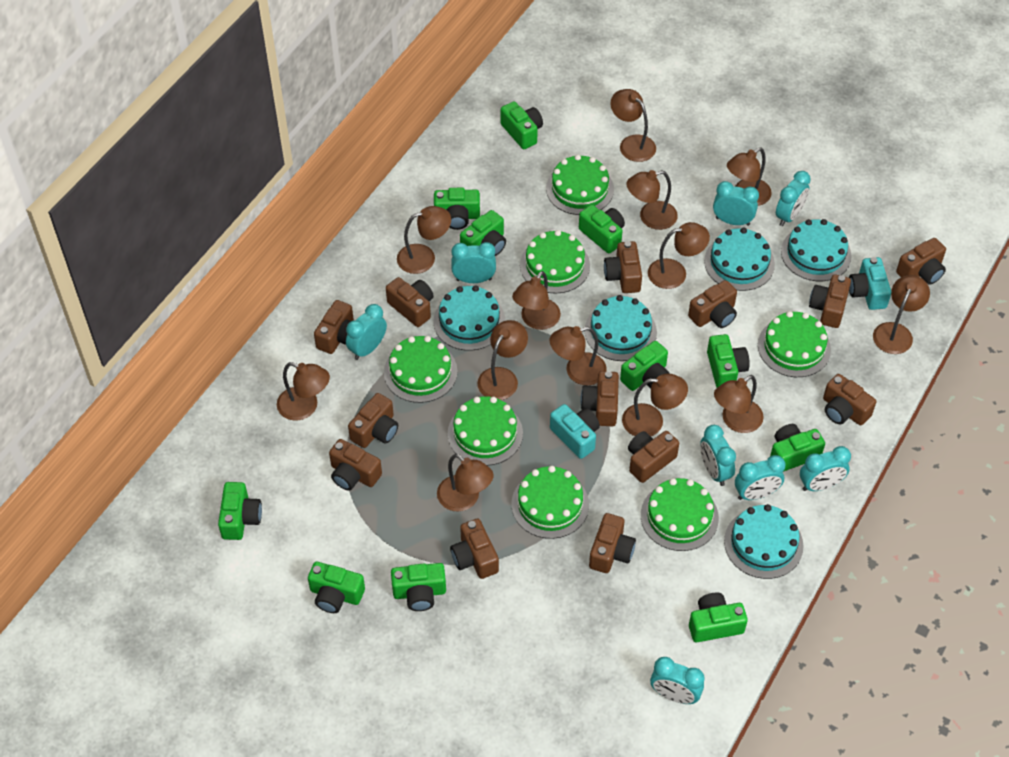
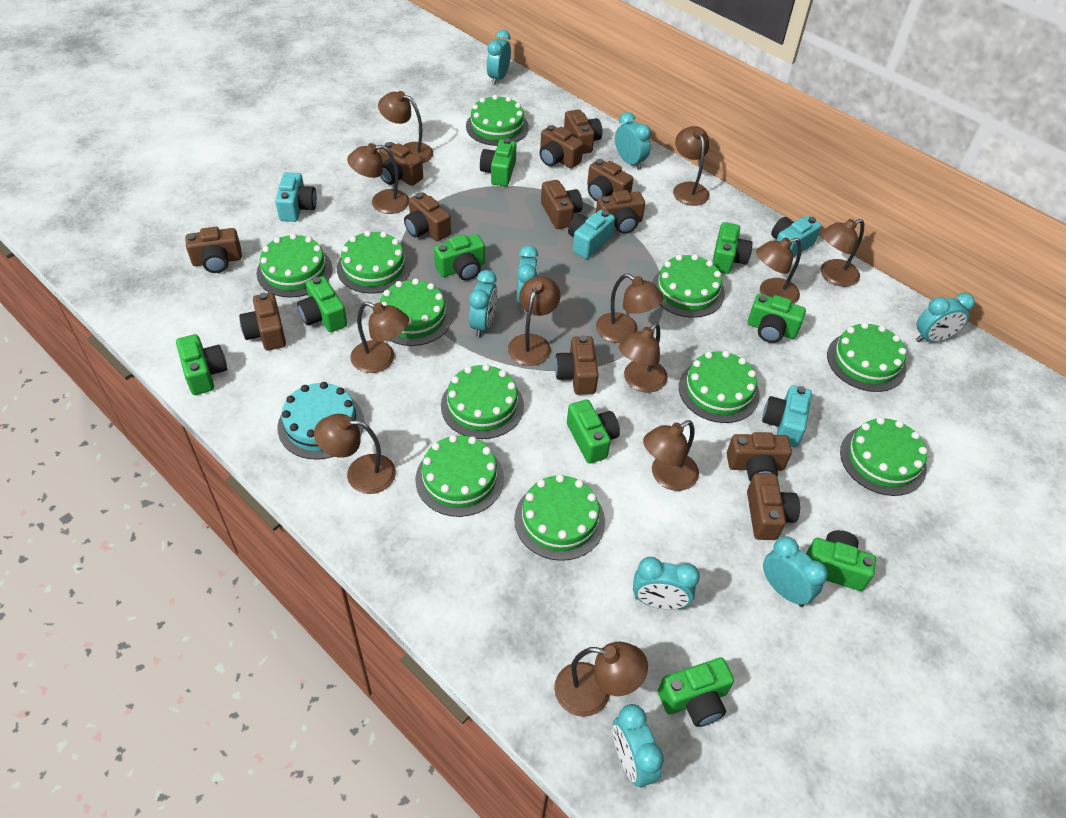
brown camera: [314,300,354,354] [329,439,382,491] [348,393,398,448] [386,277,433,327] [450,519,499,579] [581,371,619,427] [589,513,636,573] [604,241,642,293] [628,431,679,483] [688,280,737,328] [809,274,851,328] [823,374,876,426] [896,238,946,285] = 13 -> [185,227,242,273] [239,293,286,351] [379,142,423,186] [404,192,451,241] [539,125,583,168] [541,180,583,229] [555,335,599,395] [564,109,602,154] [587,159,633,201] [596,190,645,234] [727,432,792,482] [747,473,800,540] = 12
brown lamp: [277,362,330,421] [397,206,451,274] [437,454,494,512] [477,320,528,400] [512,271,561,330] [550,326,607,385] [610,89,656,162] [622,374,688,436] [626,170,678,230] [648,222,710,289] [714,375,764,433] [727,147,772,206] [873,275,930,354] = 13 -> [314,414,396,494] [347,143,409,214] [350,302,409,373] [378,91,433,163] [508,276,560,366] [554,642,648,717] [596,274,663,343] [619,322,668,393] [643,420,699,491] [673,126,709,206] [756,237,802,304] [821,219,864,287] = 12
green cake: [384,336,458,403] [448,396,523,466] [511,466,589,539] [520,230,590,294] [546,155,614,215] [641,478,719,551] [758,311,831,377] = 7 -> [257,233,332,297] [337,231,411,294] [380,278,452,346] [415,435,504,517] [441,364,524,439] [466,95,529,146] [514,474,605,561] [652,254,725,318] [679,351,760,423] [827,322,907,392] [840,417,927,496] = 11
green camera: [218,482,262,540] [308,562,365,613] [391,563,446,611] [434,188,480,230] [460,210,506,256] [501,101,543,149] [579,205,625,254] [620,341,670,391] [689,593,748,642] [707,334,750,388] [770,424,825,472] = 11 -> [176,334,227,395] [297,276,347,332] [434,234,485,281] [480,138,516,186] [567,400,620,464] [658,657,734,727] [712,222,753,274] [748,294,806,343] [806,530,876,591] = 9
turquoise cake: [433,285,505,351] [585,295,657,361] [704,228,775,291] [724,504,803,579] [781,219,851,281] = 5 -> [278,382,364,459] = 1
turquoise camera: [550,404,600,459] [849,257,891,310] = 2 -> [275,172,317,222] [568,210,615,259] [762,385,812,447] [771,216,821,257] = 4

